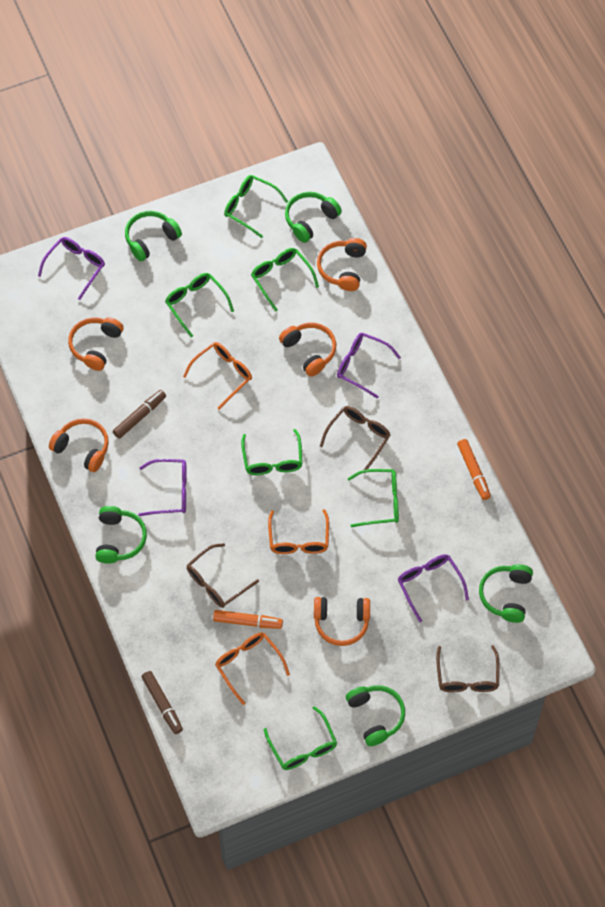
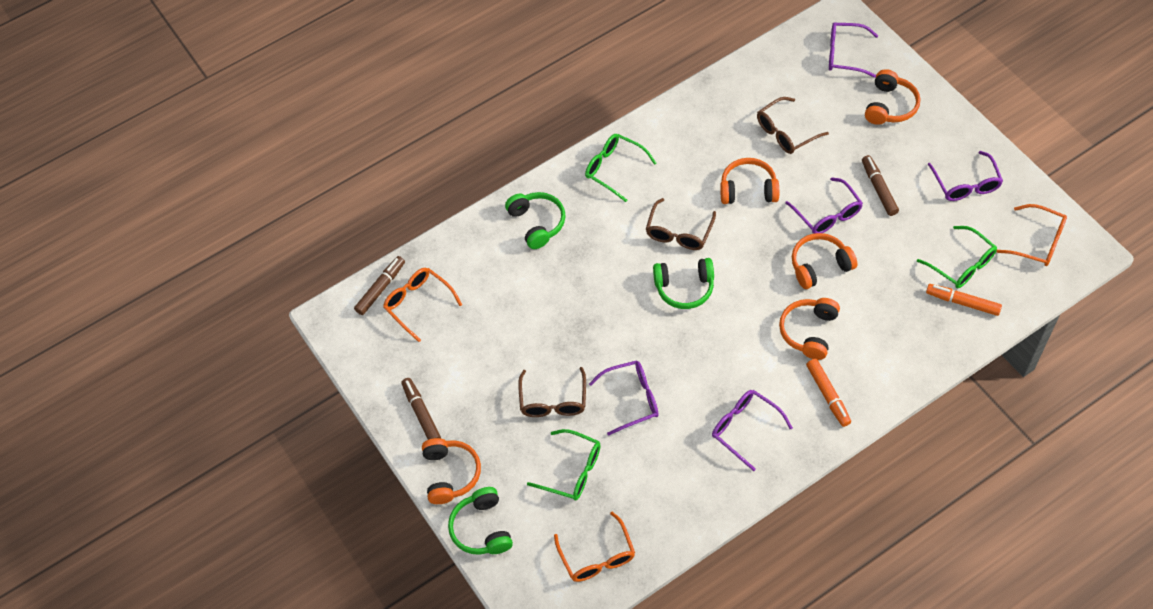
brown marker: [113,390,166,439] [141,671,183,734] = 2 -> [354,256,405,315] [402,378,441,440] [862,155,899,216] = 3
green glasses: [165,273,234,338] [224,175,288,238] [241,429,303,475] [251,248,319,312] [264,706,337,770] [348,469,399,527] = 6 -> [527,429,601,500] [585,134,656,202] [917,226,997,288] = 3
green headphones: [95,506,147,564] [125,211,182,262] [285,192,342,243] [346,685,405,746] [479,564,533,623] = 5 -> [448,487,513,555] [505,192,566,249] [653,258,714,309] = 3
purple glasses: [38,237,105,300] [138,459,187,516] [337,333,401,399] [397,554,469,622] = 4 -> [589,360,659,436] [712,390,793,471] [785,177,863,234] [829,22,878,78] [928,151,1003,201] = 5

